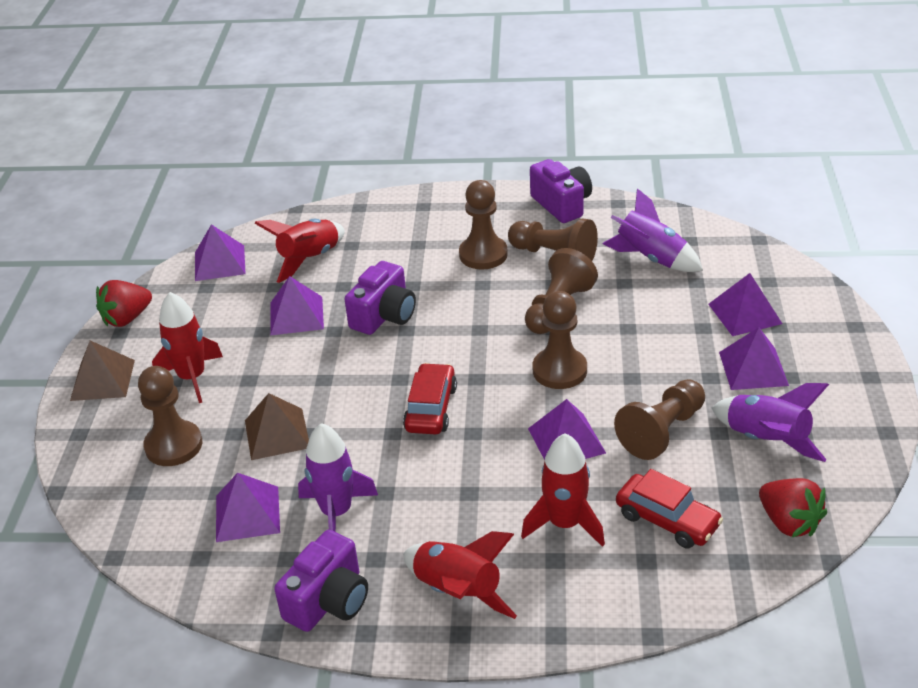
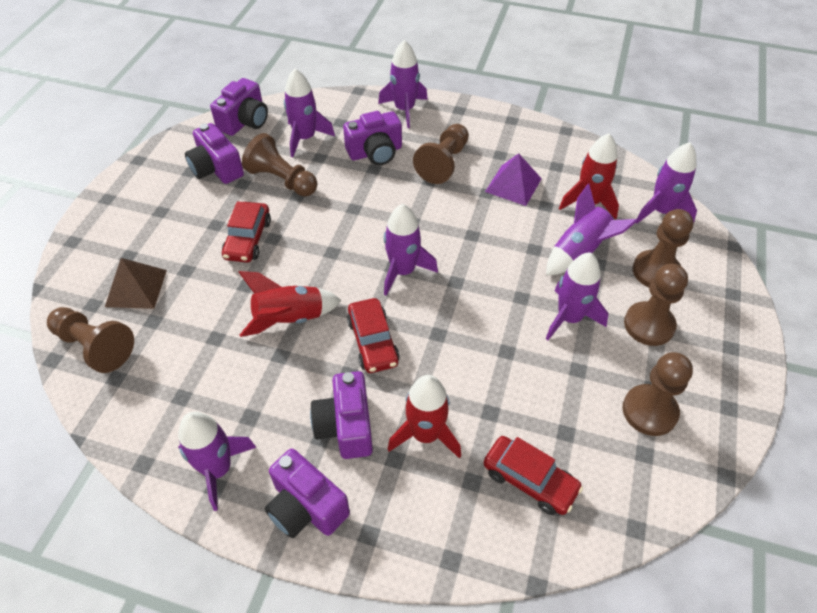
brown pyramid: [70,341,135,401] [245,393,309,460] = 2 -> [105,258,167,309] = 1
purple camera: [274,530,368,632] [344,261,416,335] [530,159,592,223] = 3 -> [185,123,244,184] [210,78,268,136] [265,448,350,538] [310,371,373,459] [343,111,402,165] = 5
purple pyramid: [195,224,246,281] [216,473,280,542] [270,276,324,336] [528,399,606,460] [708,273,782,336] [719,327,789,390] = 6 -> [485,153,542,206] = 1
purple rocket: [298,423,378,532] [603,188,703,272] [712,383,829,462] = 3 -> [178,411,256,511] [284,69,335,157] [378,40,428,128] [384,204,438,296] [546,184,637,276] [546,252,608,340] [636,142,697,224] = 7
red car: [403,363,457,435] [616,469,723,549] = 2 -> [222,201,271,263] [347,298,400,373] [483,436,583,515] = 3
red rocket: [152,292,223,403] [255,219,345,283] [403,531,517,619] [521,433,605,547] = 4 -> [239,271,342,337] [388,375,461,458] [559,133,619,219] = 3
red strawberry: [96,280,152,327] [759,478,827,537] = 2 -> none = 0

